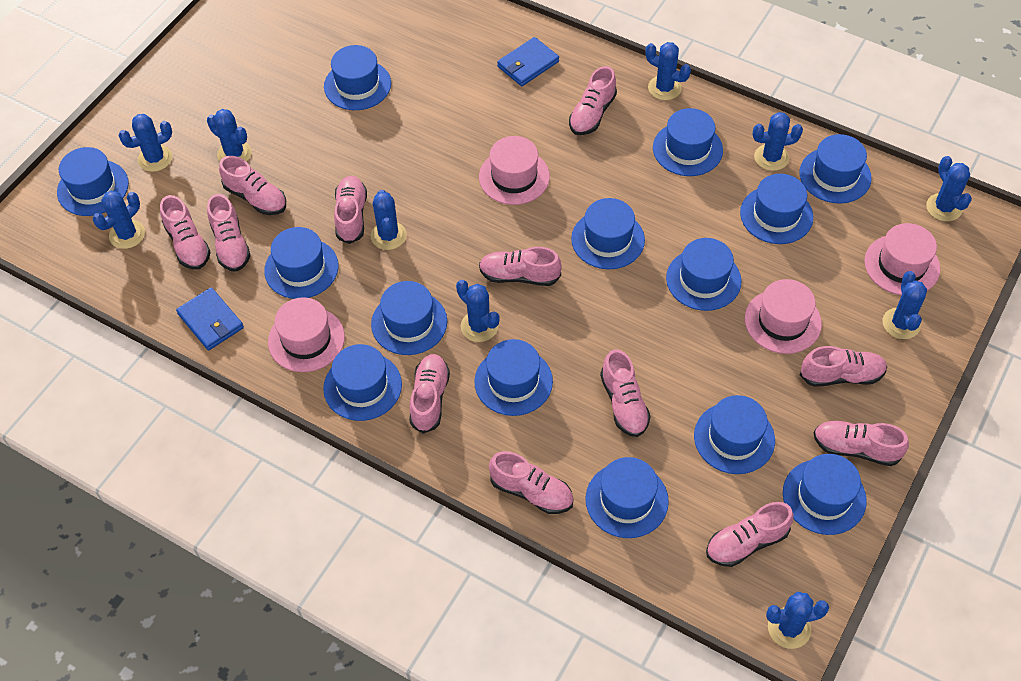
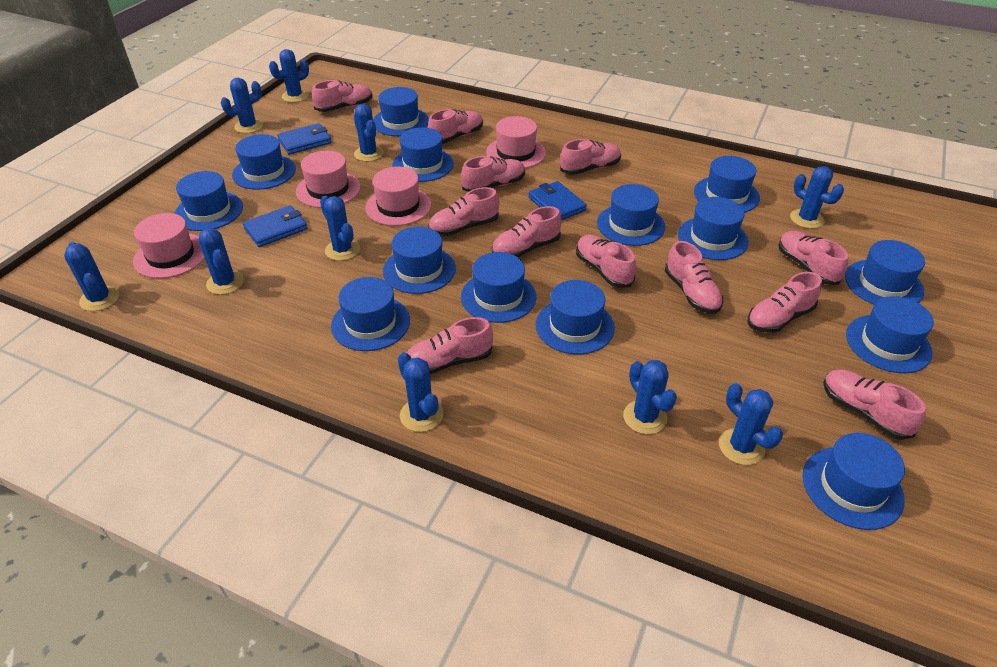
blue wallet: [176,287,244,350] [497,37,559,86] = 2 -> [243,205,307,247] [277,123,332,154] [528,181,587,220] = 3

